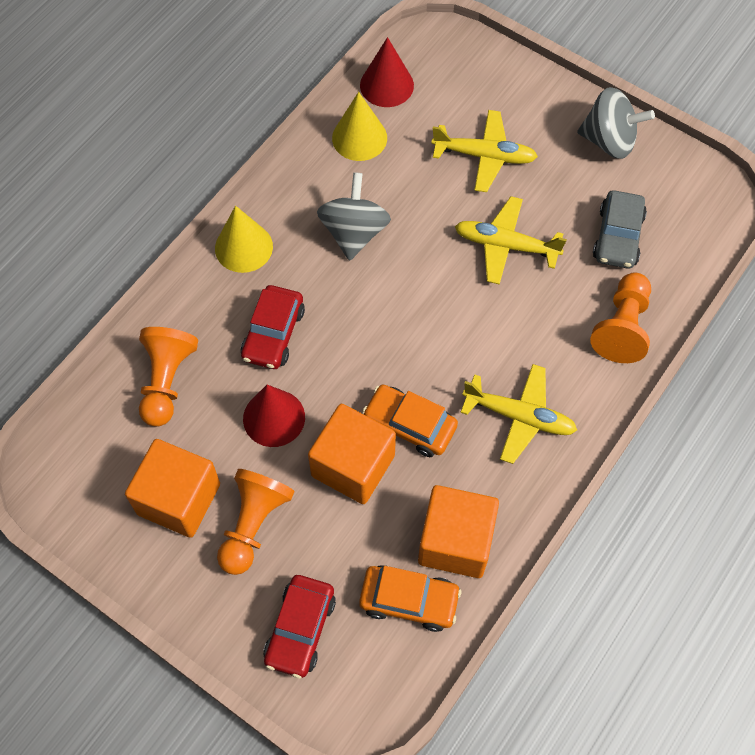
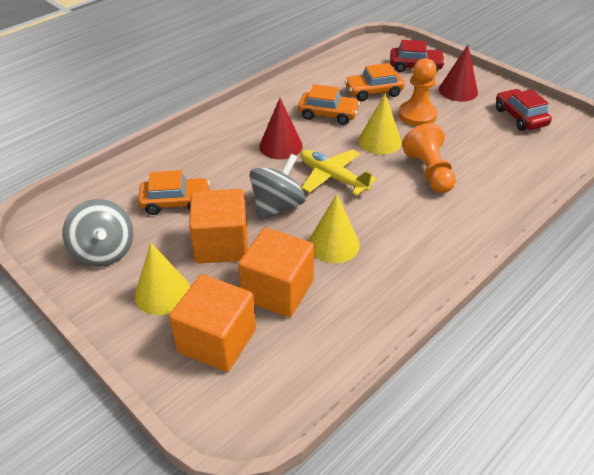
grey car: [593,190,647,269] = 1 -> none = 0
orange car: [359,565,461,632] [362,384,458,457] = 2 -> [138,170,210,215] [298,84,360,125] [345,63,405,101] = 3
orange pawn: [139,327,198,427] [217,469,295,575] [590,273,651,363] = 3 -> [398,58,437,126] [402,123,456,193] = 2
yellow cone: [215,206,273,273] [332,92,387,161] = 2 -> [135,243,190,315] [309,194,360,263] [358,93,401,155] = 3
yellow plane: [431,110,538,192] [455,196,567,285] [460,364,577,464] = 3 -> [300,149,377,196] = 1

